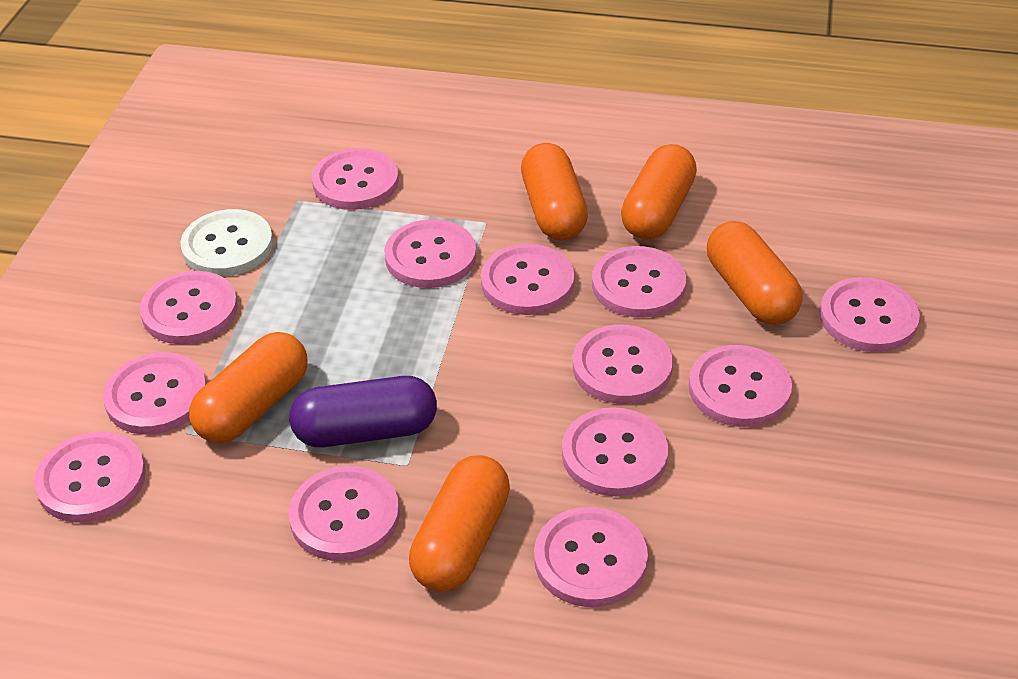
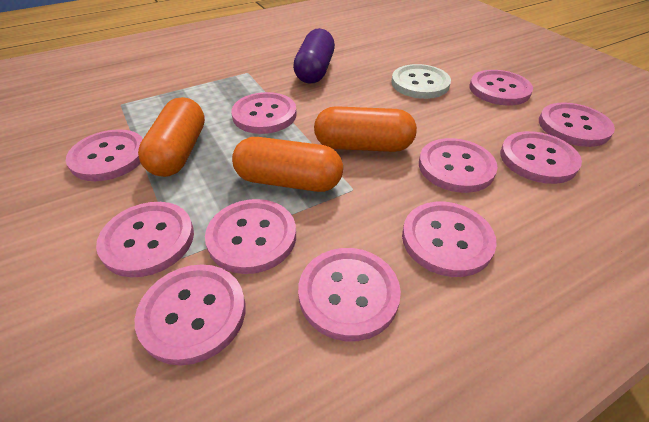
orange capsule: [189,332,308,443] [409,455,510,592] [521,143,588,240] [621,144,697,240] [707,221,803,325] = 5 -> [138,97,205,177] [232,137,343,192] [314,106,417,152] = 3
pink button: [34,432,146,523] [103,352,206,435] [140,271,238,344] [289,466,400,561] [312,148,399,210] [384,219,476,288] [481,244,574,315] [534,507,648,607] [562,407,668,497] [573,324,673,404] [592,246,686,318] [689,345,792,427] [820,277,920,352] = 13 -> [66,129,143,181] [96,202,194,277] [135,264,246,365] [205,199,296,274] [231,92,297,134] [298,248,401,341] [402,202,497,277] [419,138,498,193] [469,70,533,105] [500,131,582,184] [539,102,615,147] = 11

